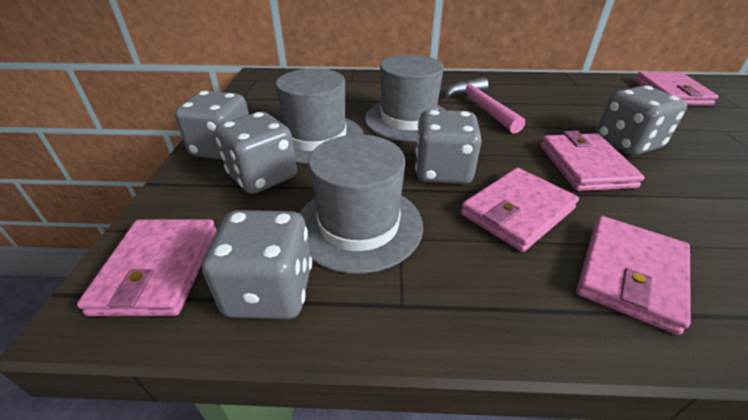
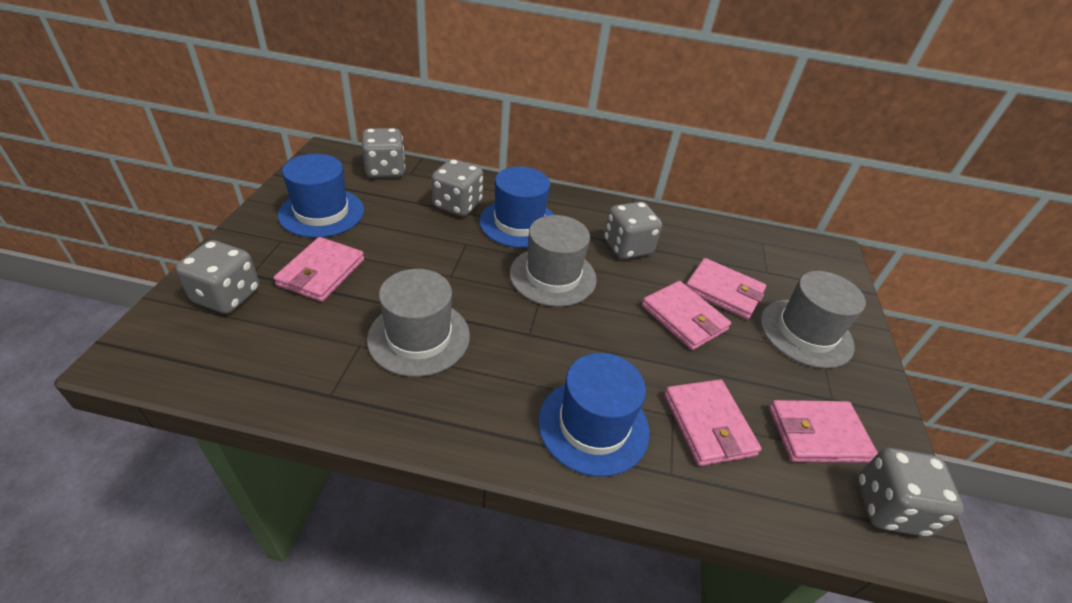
blue hat: none = 0 -> [278,154,364,238] [479,166,554,248] [538,353,650,477] = 3
pink hammer: [445,77,525,134] = 1 -> none = 0

